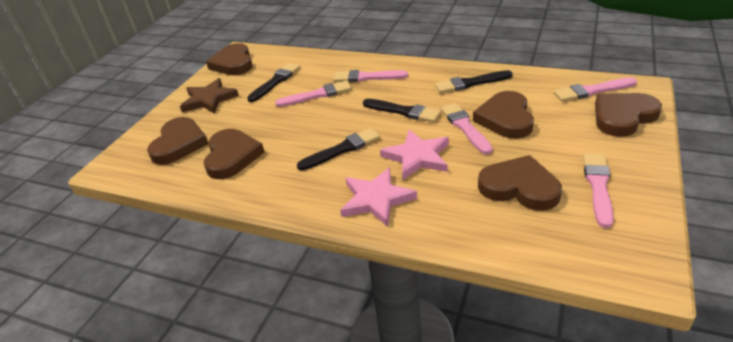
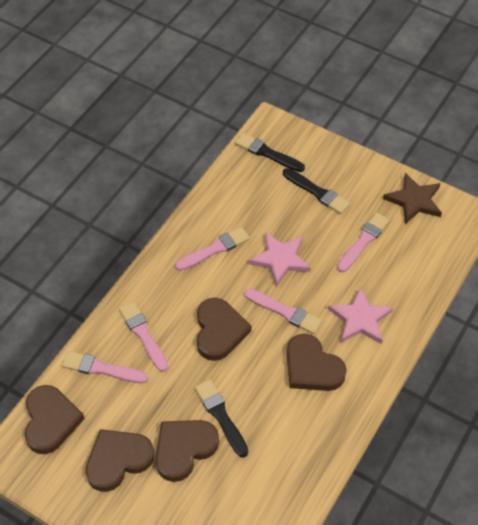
black brush: [247,63,301,102] [297,128,380,171] [363,99,441,122] [435,70,513,93] = 4 -> [195,379,249,458] [235,133,305,172] [283,168,350,214] = 3
brown heart: [147,117,208,165] [204,129,264,179] [206,43,253,75] [473,91,534,139] [478,155,562,211] [595,93,662,137] = 6 -> [24,385,85,454] [85,429,154,492] [155,420,219,482] [196,298,251,361] [286,334,347,391] = 5

